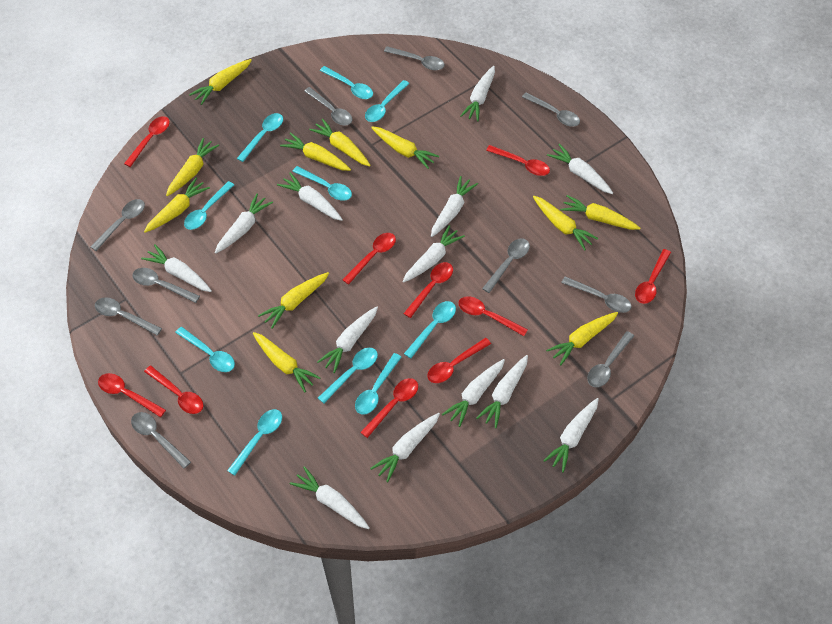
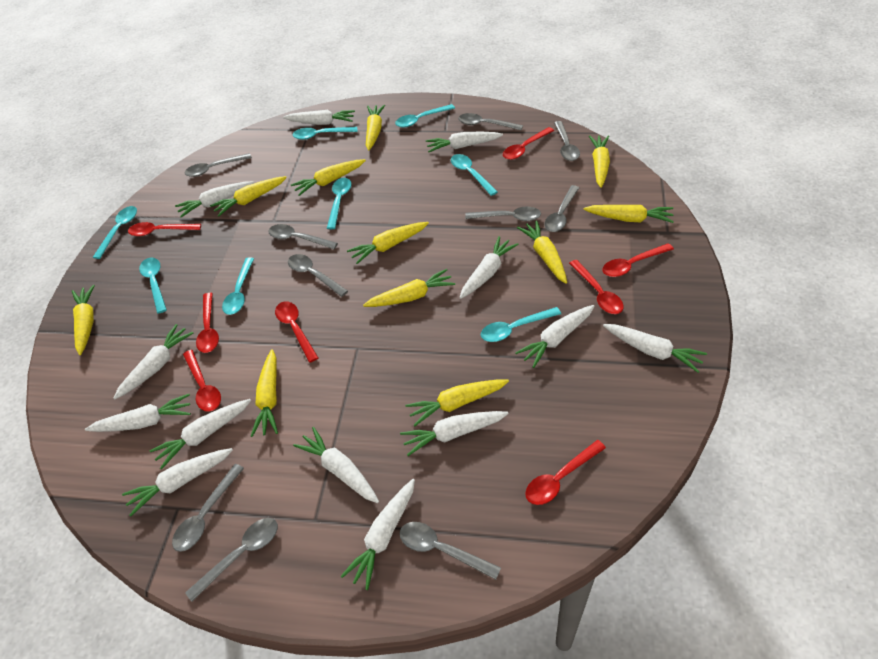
red spoon: [98,373,166,417] [124,116,170,167] [144,366,204,414] [342,233,396,285] [360,378,418,438] [403,262,453,318] [427,338,491,383] [459,296,528,336] [486,145,550,176] [635,249,671,304] = 10 -> [128,222,201,236] [183,350,221,412] [196,293,219,353] [275,301,319,363] [503,127,554,160] [525,440,606,505] [569,260,624,314] [602,243,674,277] = 8
turquoise spoon: [175,327,235,372] [184,181,234,230] [227,409,282,476] [237,113,283,162] [292,166,352,201] [318,348,378,403] [320,66,373,99] [355,353,402,415] [365,80,409,122] [404,301,456,358] = 10 -> [93,206,137,259] [139,258,167,314] [222,258,254,315] [293,127,358,140] [327,178,351,229] [395,104,455,127] [451,154,497,196] [481,307,561,342] = 8

